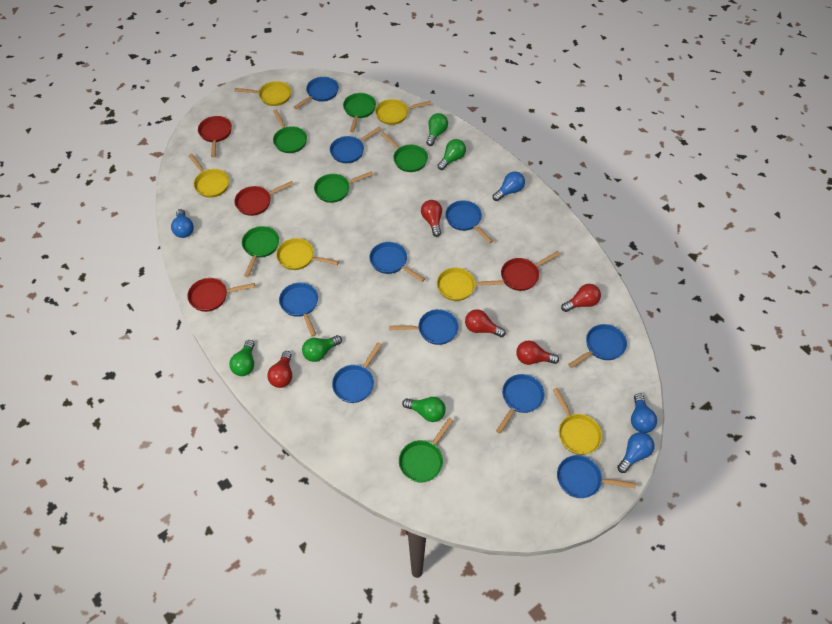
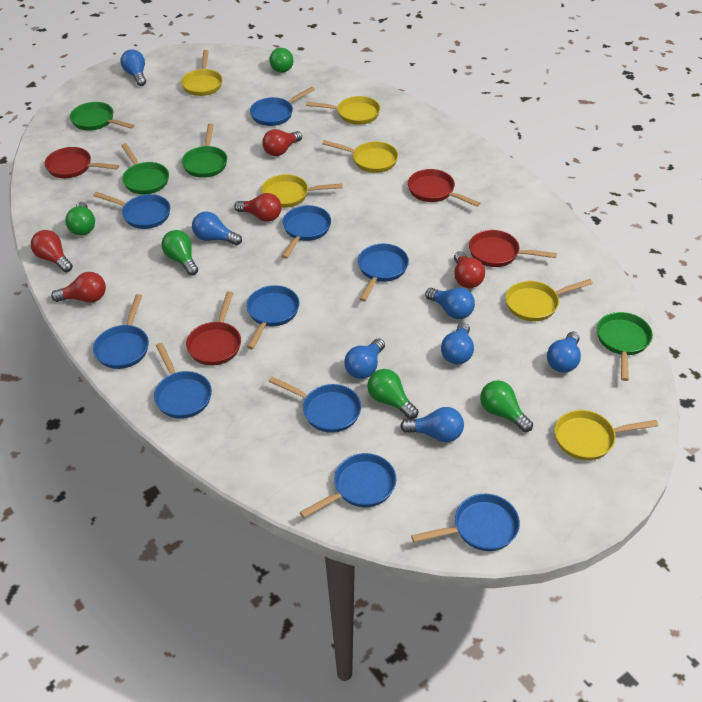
blue light bulb: [171,209,194,238] [493,171,525,201] [617,432,655,473] [631,393,657,433] = 4 -> [121,49,146,86] [192,211,242,246] [344,338,385,379] [400,407,464,442] [425,288,475,319] [441,322,474,364] [547,331,581,373] = 7
green pan: [242,226,279,277] [273,110,307,153] [314,171,373,203] [343,93,376,132] [381,132,428,172] [399,417,454,482] = 6 -> [70,102,135,131] [121,143,169,195] [182,124,227,178] [597,312,653,381] = 4

